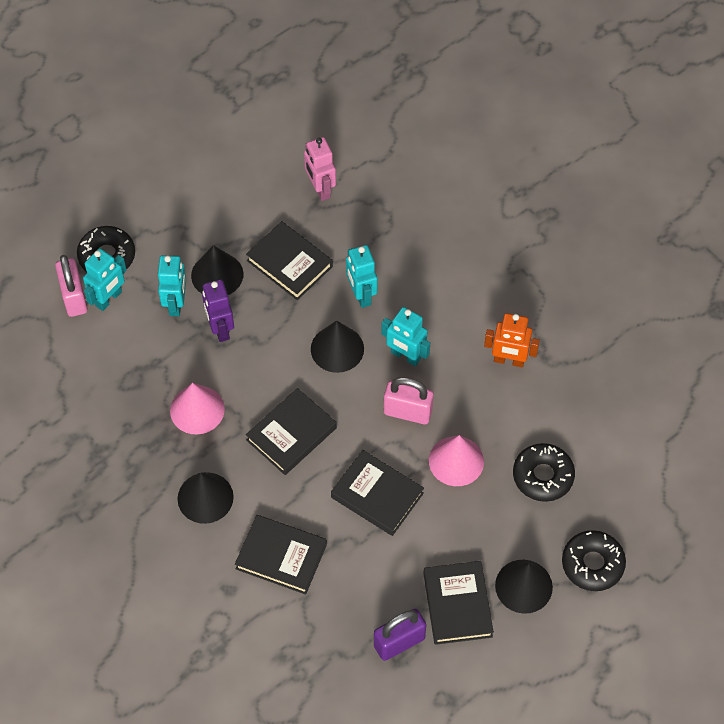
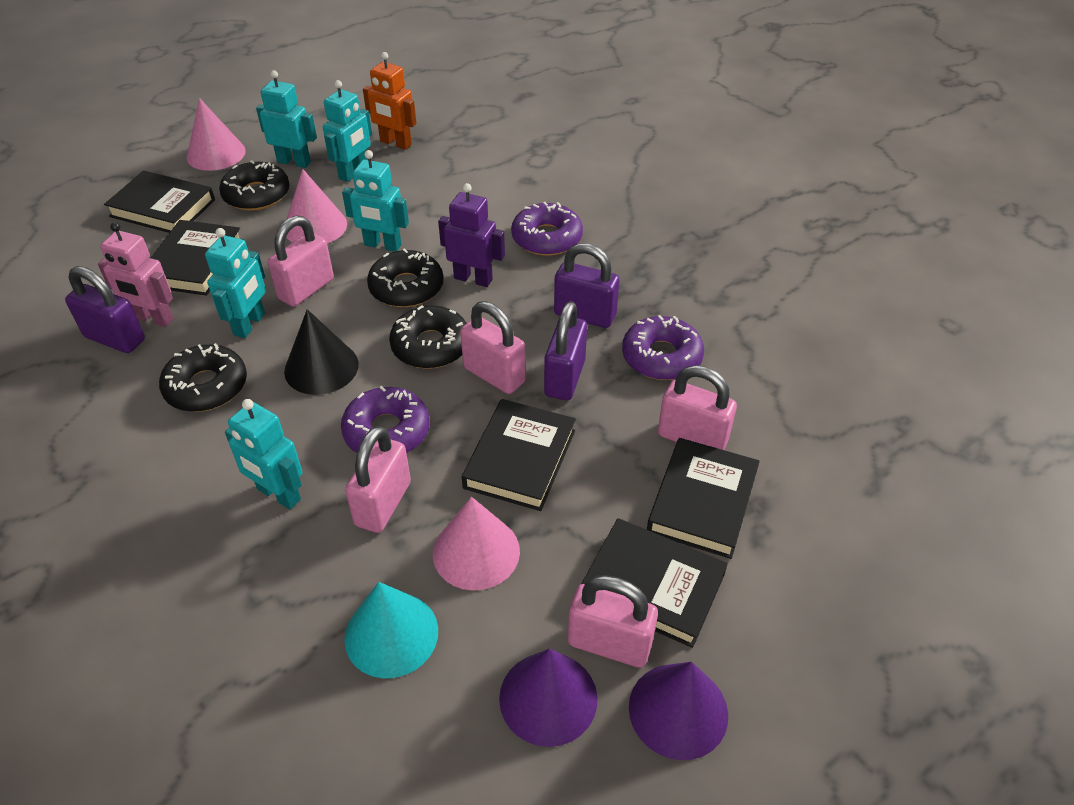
black cone: [178,472,234,524] [191,245,243,295] [311,321,364,373] [495,560,553,614] = 4 -> [284,309,359,395] = 1
black donut: [77,226,135,272] [513,443,575,502] [562,530,626,591] = 3 -> [159,343,247,412] [219,160,289,211] [367,248,444,307] [389,306,467,369] = 4
pink cone: [170,383,225,435] [429,435,484,486] = 2 -> [187,98,246,171] [286,169,347,244] [433,497,520,591] = 3
pink padlock: [55,255,88,317] [384,377,434,424] = 2 -> [268,216,334,307] [345,426,411,533] [460,301,526,394] [568,575,658,668] [658,365,737,450] = 5
purple cone: none = 0 -> [499,648,598,747] [629,662,728,760] = 2
purple donut: none = 0 -> [341,386,430,453] [511,202,583,256] [622,315,704,380] = 3
purple padlock: [374,609,426,661] = 1 -> [65,266,145,353] [544,301,587,400] [554,243,619,328] = 3
turquoise cone: none = 0 -> [344,582,438,678] = 1
turquoise robot: [83,248,127,311] [158,255,186,316] [346,245,378,308] [381,307,430,366] = 4 -> [205,228,266,338] [225,399,302,510] [256,70,317,168] [323,80,372,182] [342,150,409,252] = 5

